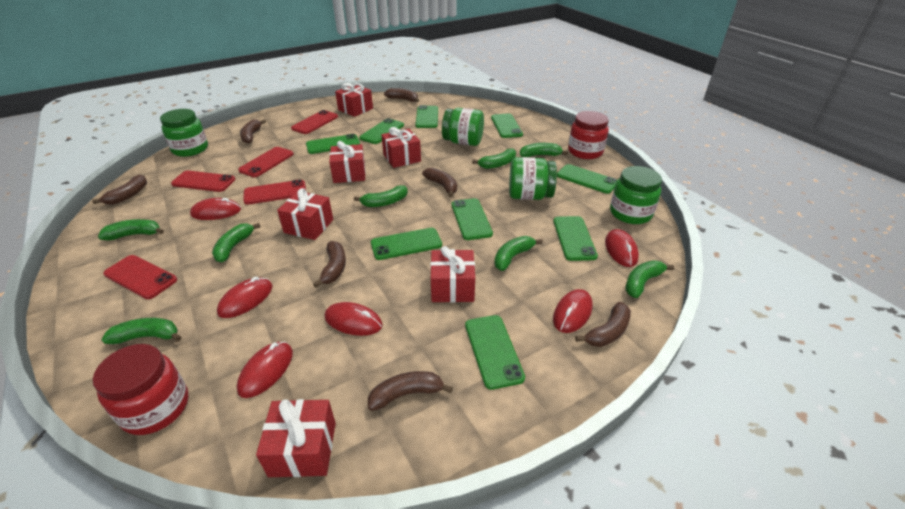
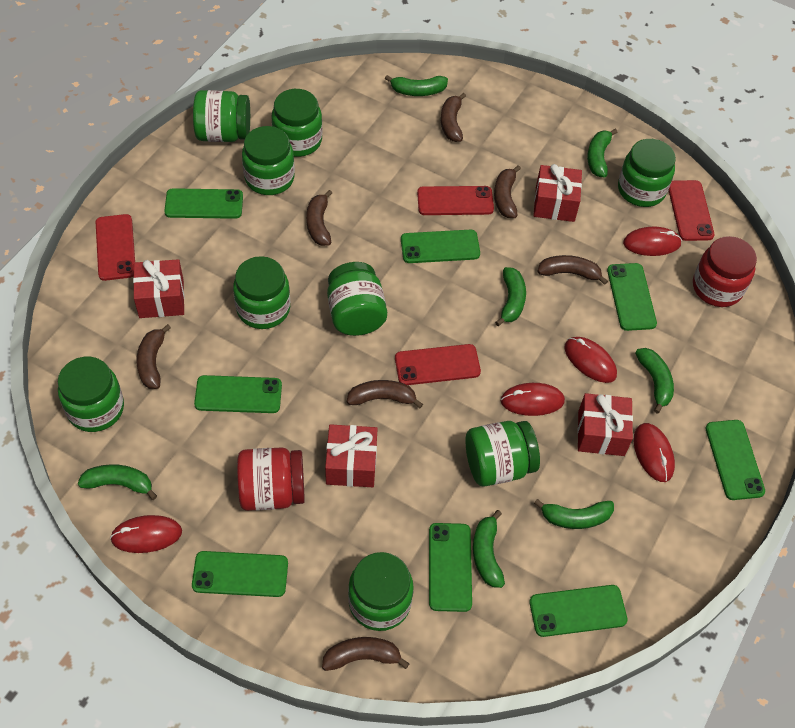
green banana: [98,219,164,240] [102,318,181,344] [212,223,261,263] [354,185,408,207] [472,148,516,169] [494,236,543,271] [520,143,568,157] [625,261,674,298] = 8 -> [78,464,157,500] [385,75,448,96] [473,510,505,588] [495,267,526,326] [534,499,614,529] [587,129,618,177] [635,348,674,414] = 7
green jar: [160,109,208,157] [442,108,484,146] [509,157,557,200] [610,166,662,224] = 4 -> [58,357,124,432] [193,90,250,142] [233,256,290,329] [242,126,295,195] [271,89,322,157] [327,262,387,336] [348,552,414,631] [465,421,540,486] [618,139,676,207] = 9
green phone: [306,134,360,154] [359,118,404,144] [371,228,442,260] [415,105,438,128] [451,198,493,240] [465,315,525,390] [491,113,523,138] [553,216,598,261] [557,164,617,194] = 9 -> [164,188,243,219] [192,551,288,597] [194,375,282,413] [401,229,480,263] [429,523,472,612] [529,585,628,637] [607,263,657,331] [706,420,765,500] = 8
red gift: [256,399,336,477] [277,188,333,240] [329,141,366,183] [335,83,373,117] [381,127,421,168] [430,246,475,302] = 6 -> [133,259,184,318] [325,424,378,487] [533,164,582,222] [577,393,633,456] = 4
red mouse: [190,198,241,220] [217,277,272,318] [237,342,293,398] [325,302,383,336] [553,289,593,333] [605,229,639,267] = 6 -> [110,515,182,553] [501,383,565,416] [565,337,617,383] [623,227,682,256] [633,423,675,482] = 5
red phone: [103,255,177,299] [171,171,235,192] [238,147,294,177] [243,179,306,205] [291,110,338,134] = 5 -> [96,214,135,281] [395,344,481,385] [417,186,494,215] [668,180,715,241] = 4

